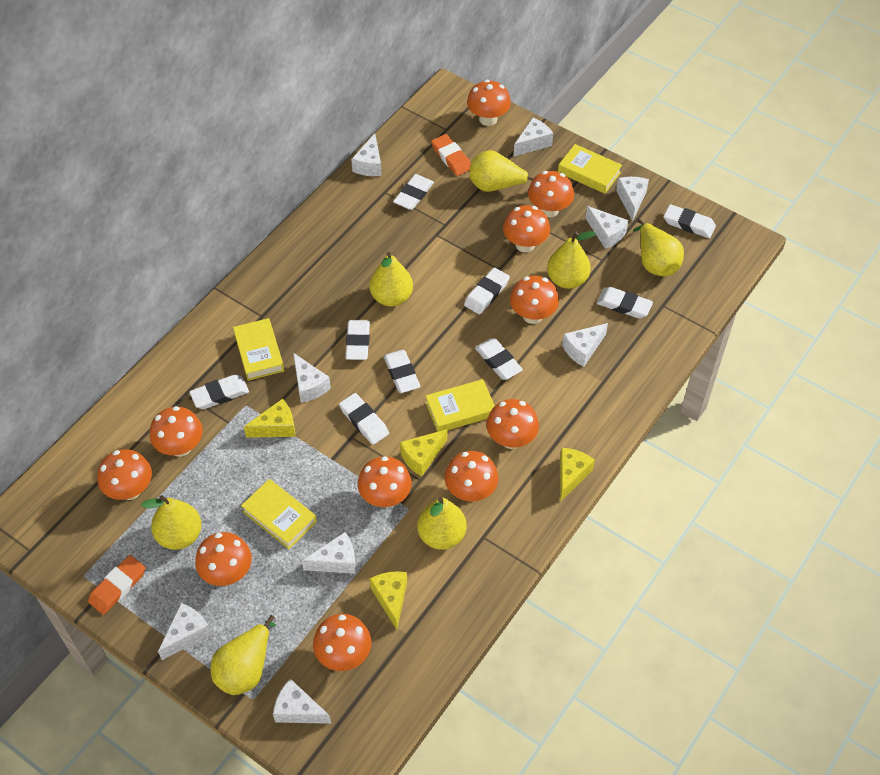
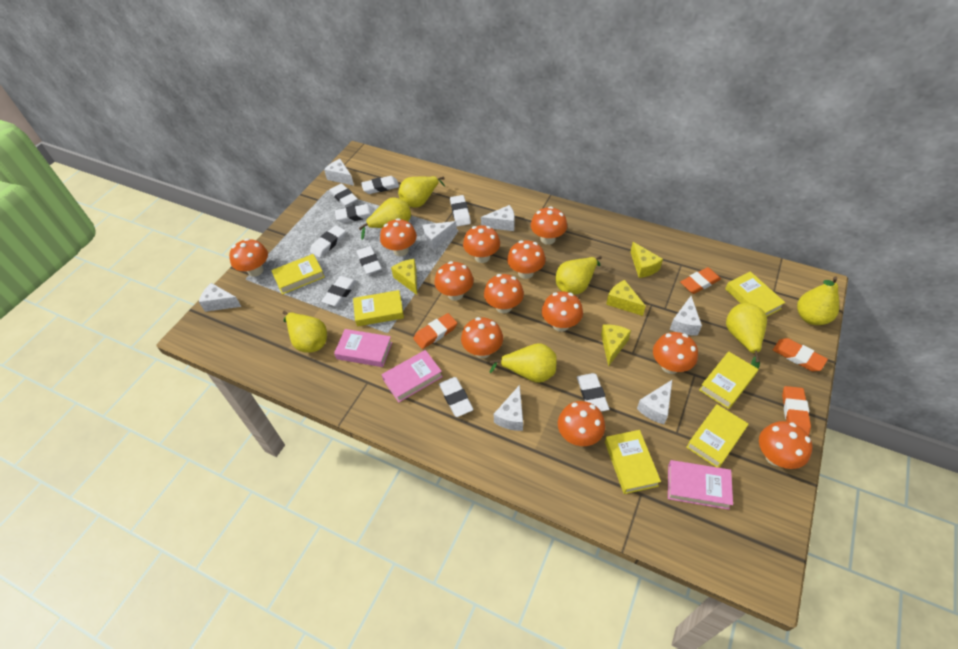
orange eraser: [88,555,146,615] [431,134,471,176] = 2 -> [413,313,457,349] [680,267,721,294] [773,338,828,371] [782,386,811,435] = 4
orange mushroom: [97,449,152,500] [150,406,203,457] [195,532,252,586] [313,614,372,671] [358,456,412,507] [444,451,498,502] [467,80,511,126] [486,399,539,449] [503,205,550,252] [510,276,559,324] [528,171,574,218] = 11 -> [229,238,268,277] [380,218,417,256] [435,261,474,301] [461,317,503,358] [463,225,500,263] [484,274,524,313] [507,240,546,279] [531,207,567,245] [542,291,583,332] [558,401,605,446] [653,332,698,374] [759,421,812,469] = 12
pink book: none = 0 -> [334,329,392,367] [382,350,443,402] [668,460,733,510] = 3
white cheese: [158,603,212,660] [273,679,331,724] [293,353,331,403] [302,532,356,574] [351,133,382,176] [514,118,553,157] [562,323,608,367] [585,206,628,249] [616,177,649,221] = 9 -> [199,283,241,312] [324,159,354,186] [423,221,457,250] [481,205,515,231] [494,385,523,431] [637,380,672,424] [670,296,702,335] = 7
yellow book: [233,318,284,381] [241,479,317,549] [426,379,495,432] [558,144,622,194] = 4 -> [271,254,325,295] [353,290,404,326] [605,430,661,494] [686,404,749,468] [699,351,758,409] [725,271,785,316] = 6

